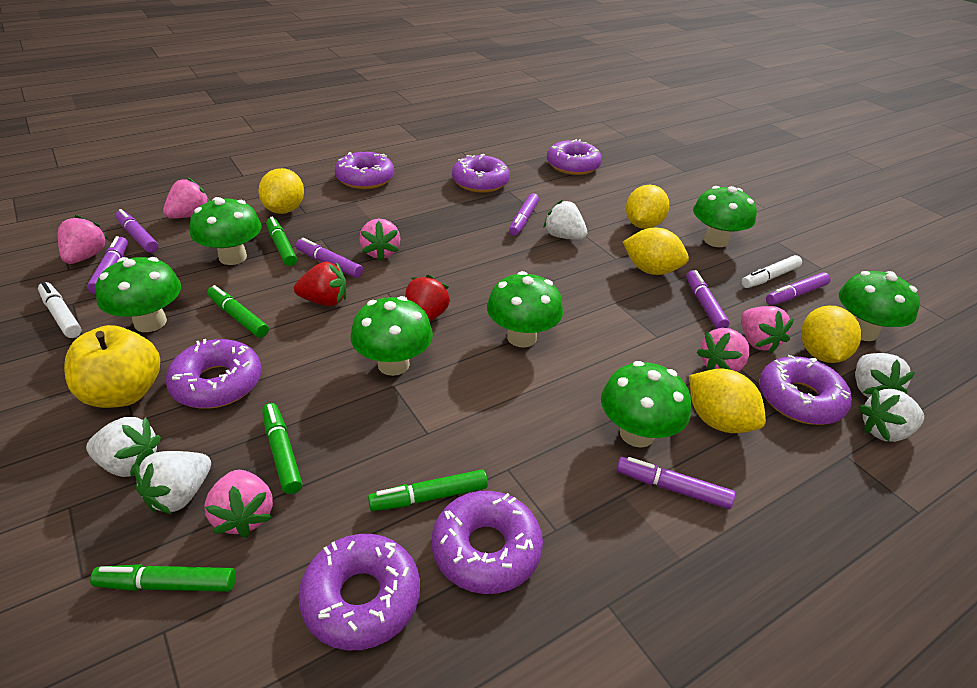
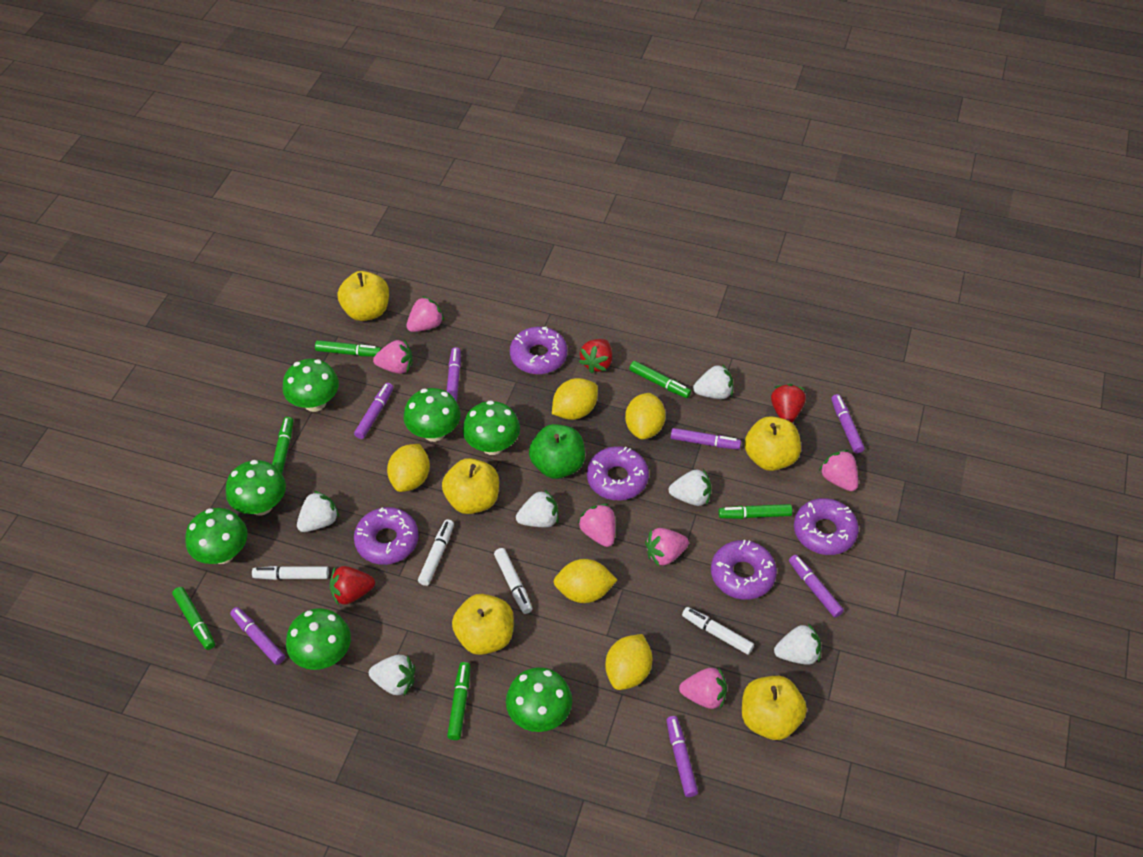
green apple: none = 0 -> [529,424,585,479] = 1
green marker: [90,564,236,592] [207,285,269,338] [262,403,302,494] [266,217,297,266] [368,469,488,511] = 5 -> [172,587,215,650] [272,417,293,474] [315,340,381,357] [447,662,470,740] [629,361,691,398] [718,504,792,519] = 6
purple donut: [166,339,261,409] [298,534,420,650] [335,152,394,189] [432,491,543,594] [452,154,510,193] [547,139,602,175] [759,354,852,425] = 7 -> [354,507,419,565] [510,327,567,374] [587,446,649,500] [711,540,777,600] [794,498,859,555] = 5
red strawberry: [294,262,346,306] [406,275,451,321] = 2 -> [330,566,375,606] [579,339,612,373] [771,384,806,423] = 3
white marker: [38,281,82,338] [741,255,802,288] = 2 -> [252,566,329,580] [418,519,454,586] [494,548,532,614] [682,607,754,655] = 4
white strawberry: [86,417,161,477] [135,451,211,514] [544,200,587,240] [856,353,915,398] [859,388,924,442] = 5 -> [297,491,339,532] [369,655,415,696] [516,489,559,527] [669,469,712,506] [693,364,733,399] [774,623,821,665] = 6
yellow apple: [64,325,160,408] = 1 -> [338,271,389,321] [442,458,499,514] [452,594,514,655] [742,676,807,740] [744,416,801,471] = 5

